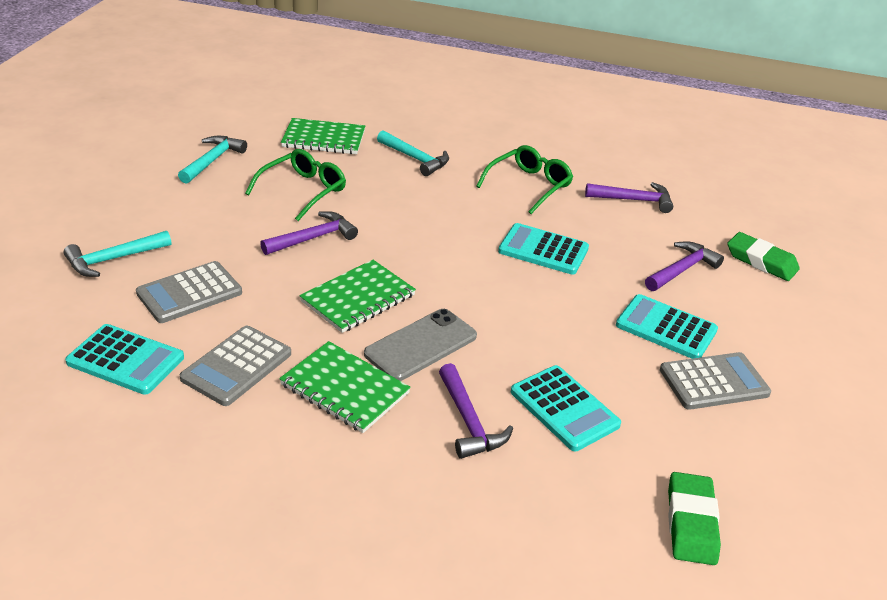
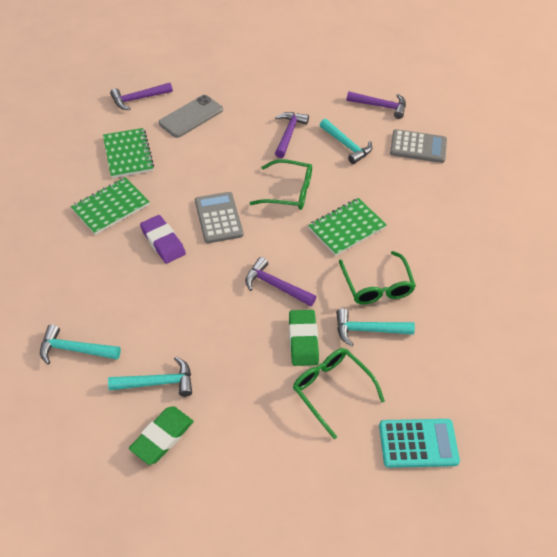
green glasses: [245,149,346,221] [476,145,573,214] = 2 -> [250,159,312,210] [293,348,385,439] [339,251,416,305] = 3
grey calculator: [136,261,242,323] [180,326,291,406] [660,352,771,410] = 3 -> [195,192,243,243] [390,129,447,163] = 2
purple eraser: none = 0 -> [140,215,186,264] = 1
turquoise calculator: [65,324,184,395] [498,223,589,275] [511,365,621,451] [616,294,718,359] = 4 -> [379,419,460,468] = 1
turquoise hammer: [63,231,171,277] [178,136,247,184] [377,130,449,176] = 3 -> [40,324,121,365] [108,357,192,397] [320,119,372,164] [336,308,415,346] = 4

